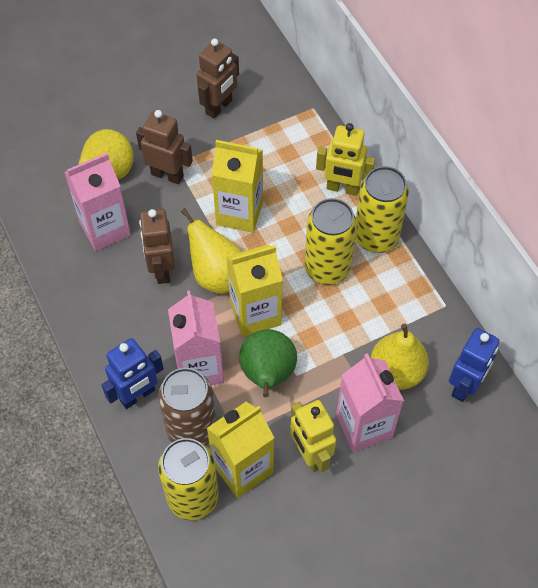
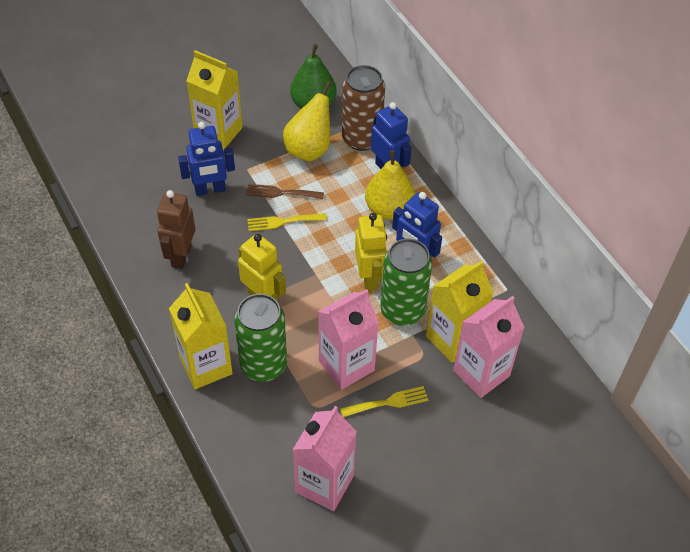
blue robot: [102,338,164,409] [449,328,500,402] = 2 -> [178,122,235,196] [371,102,412,169] [392,192,442,258] = 3
brown fork: none = 0 -> [246,184,324,199] = 1
brown robot: [136,110,193,184] [139,209,175,284] [197,38,239,119] = 3 -> [157,190,195,269] = 1
green can: none = 0 -> [234,294,287,382] [380,239,432,326] = 2
yellow can: [158,438,219,520] [305,198,357,285] [355,166,409,253] = 3 -> none = 0
yellow fork: none = 0 -> [247,213,327,231] [340,386,428,417] = 2
yellow pear: [79,129,134,180] [181,208,243,294] [370,324,429,390] = 3 -> [283,81,331,161] [365,150,415,220] = 2

